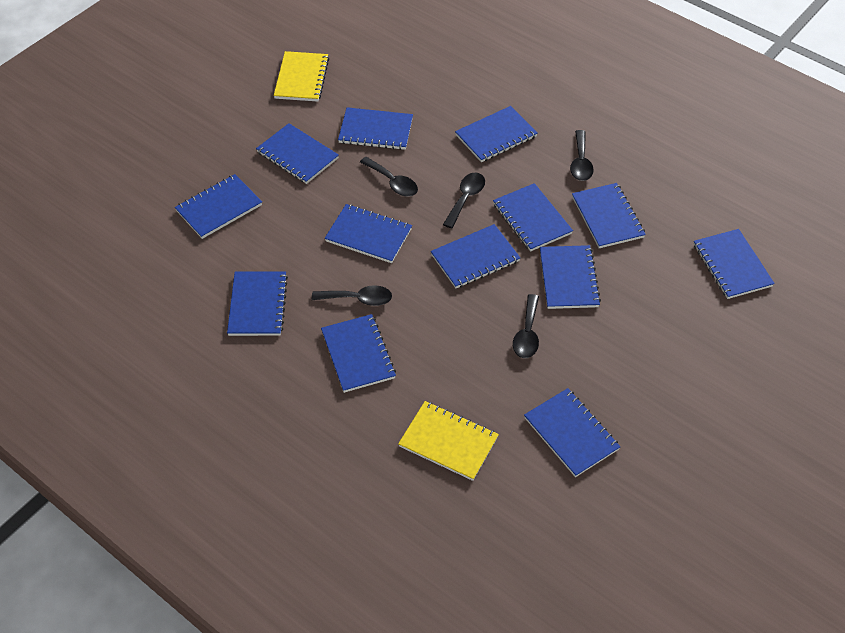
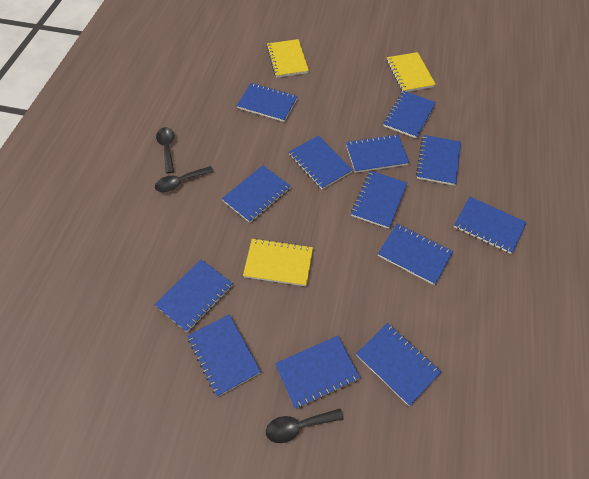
black spoon: [312,285,392,306] [360,157,418,197] [443,173,485,228] [513,294,539,358] [570,130,594,181] = 5 -> [155,166,214,192] [156,127,174,174] [266,409,343,443] = 3
yellow notebook: [274,51,329,102] [398,401,499,481] = 2 -> [243,238,313,286] [267,39,309,78] [387,52,436,92] = 3

